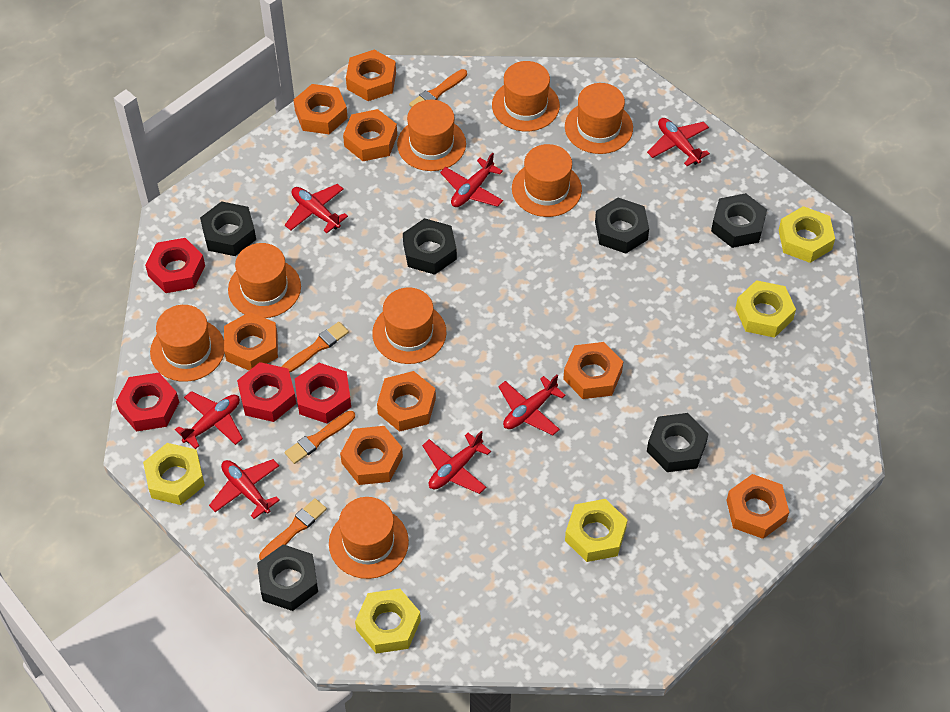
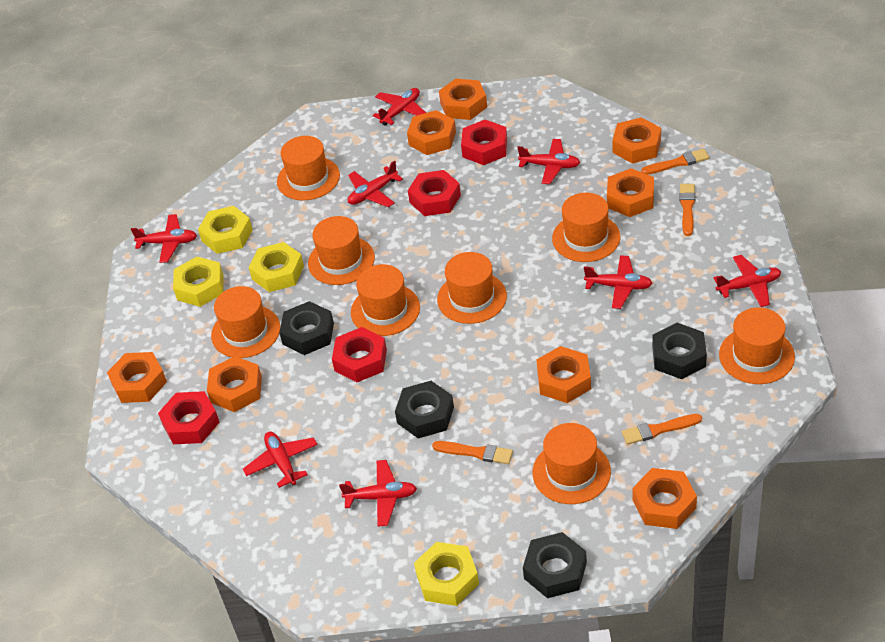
black nut: [200,201,256,256] [257,544,318,611] [403,218,457,275] [595,198,649,254] [647,413,709,472] [711,193,767,248] = 6 -> [279,301,334,355] [395,381,454,438] [523,532,587,598] [652,323,707,379] = 4
red plane: [175,391,243,449] [209,459,280,519] [285,184,348,233] [422,431,491,494] [440,152,503,207] [498,375,566,435] [647,118,710,166] = 7 -> [131,214,197,263] [243,431,318,488] [339,460,417,527] [348,161,403,207] [373,88,426,126] [517,139,580,184] [584,255,652,309] [714,255,781,307] = 8
yellow nut: [143,443,205,505] [355,589,421,654] [565,499,627,562] [735,280,796,338] [779,206,835,263] = 5 -> [173,257,223,307] [198,206,253,254] [249,242,304,292] [414,542,479,606] = 4

